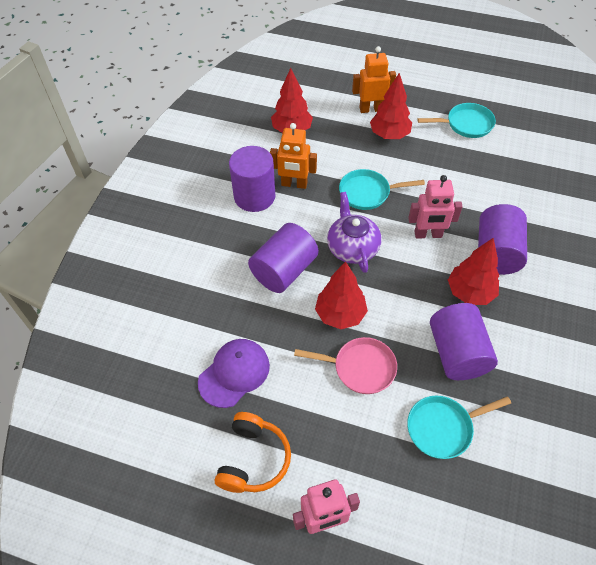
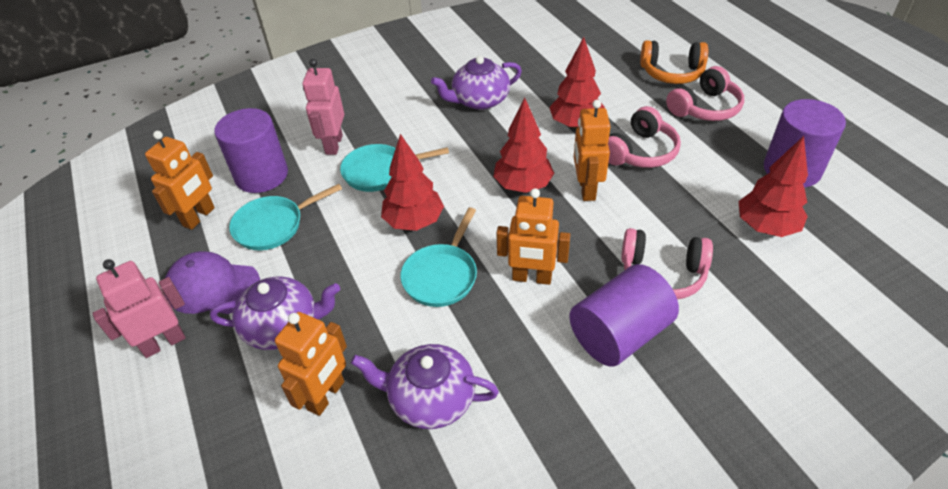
orange robot: [270,123,317,189] [352,46,396,113] = 2 -> [145,131,215,230] [275,312,347,416] [496,188,570,285] [574,100,611,201] = 4
pink headphones: none = 0 -> [608,106,681,168] [621,228,713,299] [666,66,744,121] = 3
pink pan: [294,337,397,394] = 1 -> none = 0
purple cylinder: [229,146,276,212] [248,223,318,293] [430,303,498,380] [478,204,527,275] = 4 -> [214,108,288,193] [569,264,679,366] [764,99,846,188] = 3
purple teapot: [327,192,382,273] = 1 -> [210,276,340,350] [351,344,499,429] [431,56,522,110] = 3

